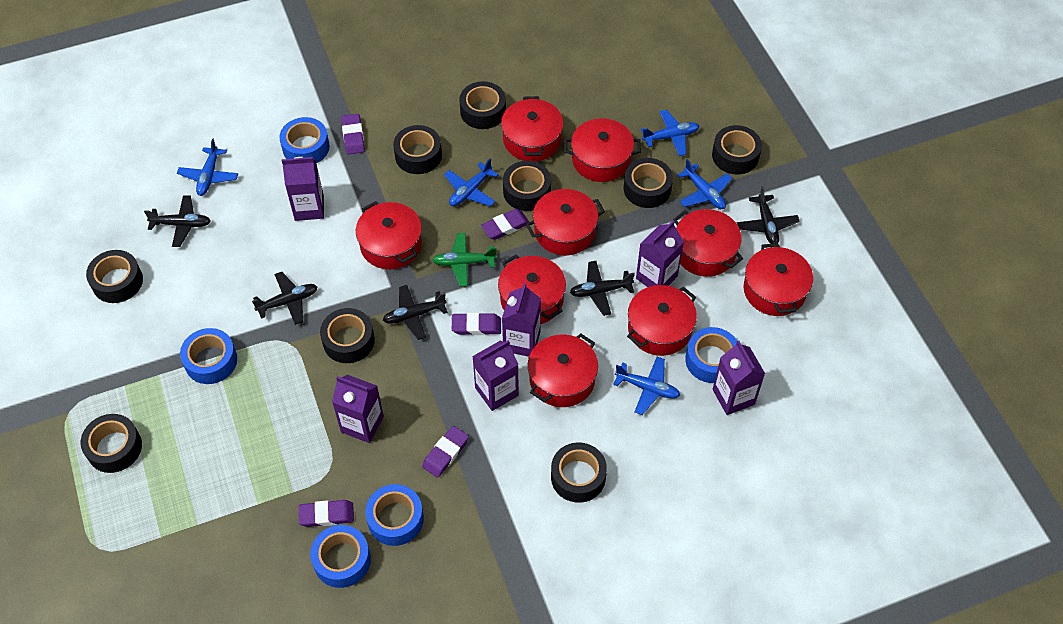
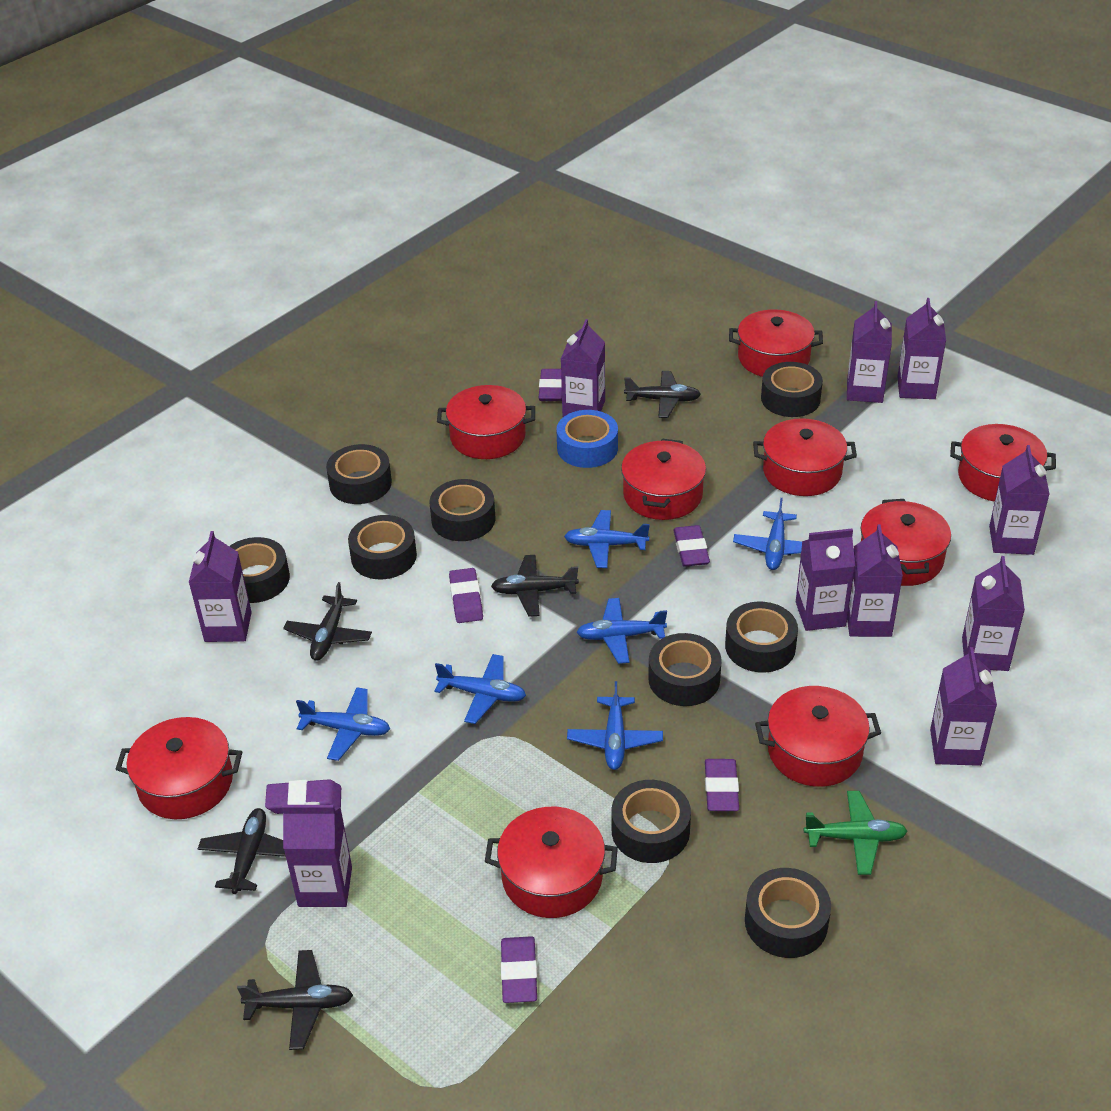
blue plane: [177,139,238,196] [444,158,499,206] [613,357,680,415] [641,110,699,156] [678,159,732,209] = 5 -> [296,687,390,761] [434,654,526,724] [564,510,650,568] [567,681,663,770] [577,598,667,664] [733,498,802,570] = 6
blue tape: [180,328,237,384] [280,117,330,163] [310,525,371,588] [365,484,424,546] [685,327,737,383] = 5 -> [557,410,618,468] = 1
purple carton: [282,157,324,221] [332,375,384,443] [472,340,519,411] [502,283,541,357] [636,221,684,287] [713,341,765,415] = 6 -> [189,531,252,642] [282,802,352,907] [561,319,605,417] [796,529,855,631] [847,301,892,403] [847,524,903,637] [897,298,946,399] [930,647,997,766] [962,556,1025,671] [989,445,1050,555] = 10
purple eraser: [298,500,354,527] [341,114,365,154] [422,426,469,478] [452,313,501,335] [481,209,529,240] = 5 -> [265,779,341,814] [449,568,483,623] [501,936,537,1003] [539,369,562,401] [673,525,710,567] [705,759,739,811] = 6

